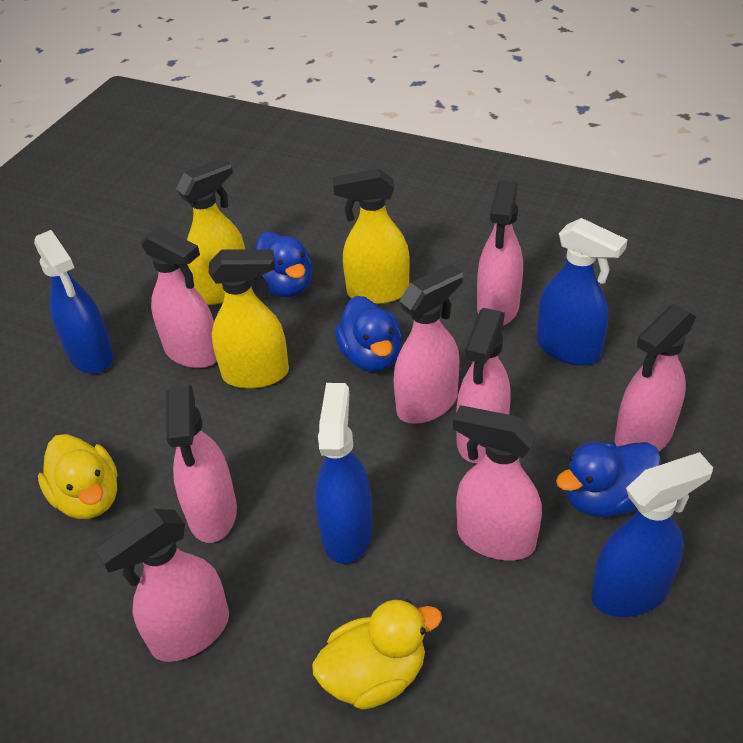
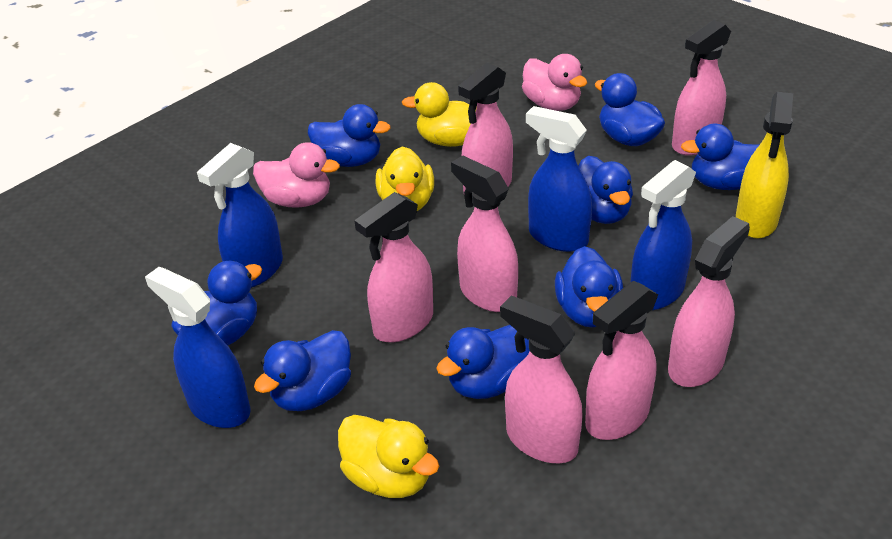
blue duck: [255,231,312,297] [335,296,402,372] [556,442,661,517] = 3 -> [171,261,262,346] [254,330,351,411] [308,104,391,167] [436,325,530,399] [555,246,623,327] [578,156,633,224] [595,73,665,146] [681,124,759,190] = 8
pink duck: none = 0 -> [253,142,340,208] [522,54,587,111] = 2
pink spray bottle: [95,509,229,662] [141,226,217,368] [166,385,237,543] [394,264,463,424] [453,405,542,561] [456,308,511,463] [477,180,523,325] [614,304,696,452] = 8 -> [354,192,433,342] [451,156,518,312] [458,63,513,192] [500,296,583,463] [585,281,658,440] [668,216,750,387] [672,20,731,156] = 7
yellow duck: [38,434,118,519] [312,599,442,710] = 2 -> [338,415,439,498] [376,146,434,211] [402,82,477,147] = 3
yellow spray bottle: [176,158,245,305] [208,249,289,389] [333,169,410,305] = 3 -> [736,92,793,238] = 1

